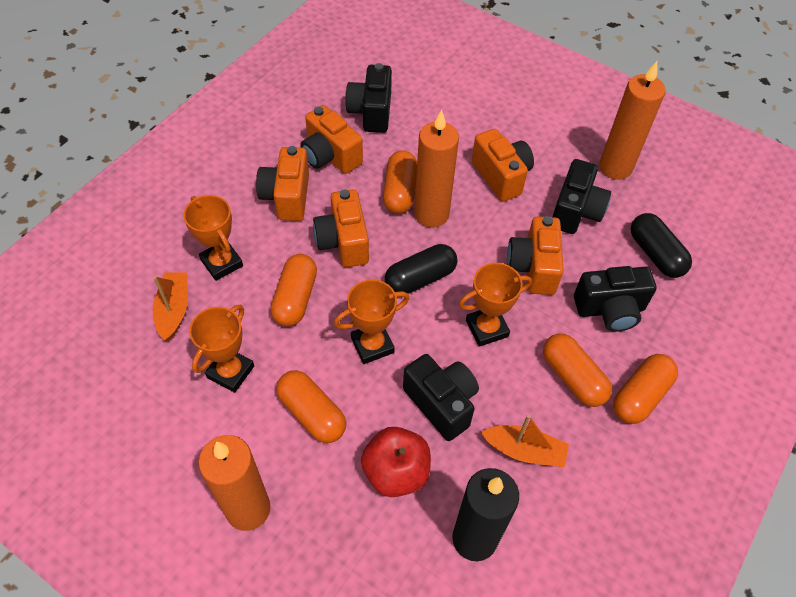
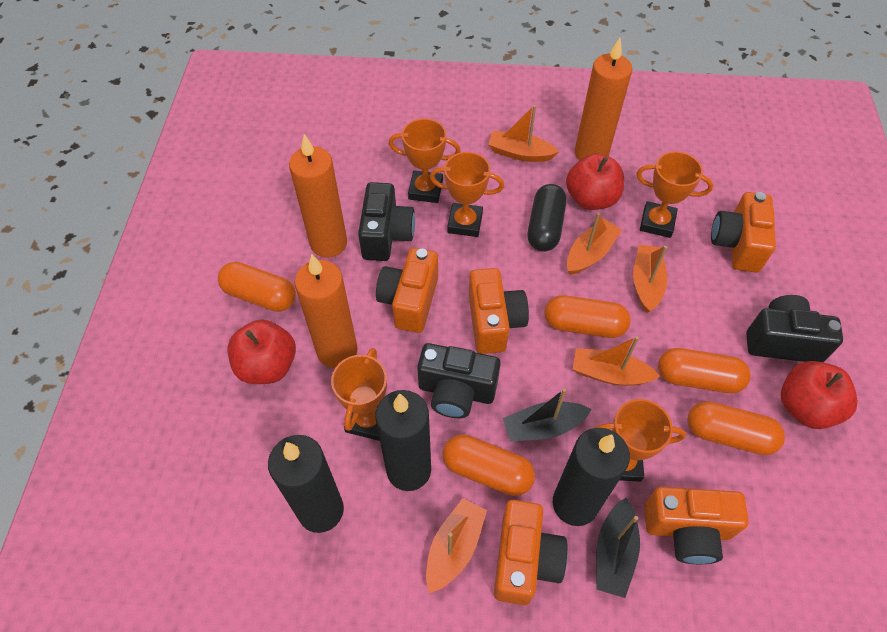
black boat: none = 0 -> [503,388,592,442] [596,498,640,598] = 2
black camera: [345,63,392,133] [403,354,479,441] [552,159,611,234] [574,266,657,332] = 4 -> [358,182,415,261] [417,343,501,418] [746,295,843,362] = 3
black candle: [452,468,519,561] = 1 -> [268,435,344,533] [375,390,431,491] [553,428,630,526] = 3
black capsule: [385,244,457,294] [631,213,692,278] = 2 -> [528,184,566,252] = 1
orange boat: [153,273,188,341] [481,415,569,467] = 2 -> [426,498,487,593] [488,105,559,162] [567,213,622,275] [573,336,660,386] [633,245,668,313] = 5
orange trophy: [183,195,243,281] [189,305,254,393] [334,279,410,364] [459,263,532,347] = 4 -> [331,348,387,441] [389,118,461,203] [430,152,504,237] [594,399,686,482] [636,151,713,238] = 5
red apple: [361,427,431,497] = 1 -> [227,320,296,384] [566,154,624,210] [781,361,858,429] = 3

